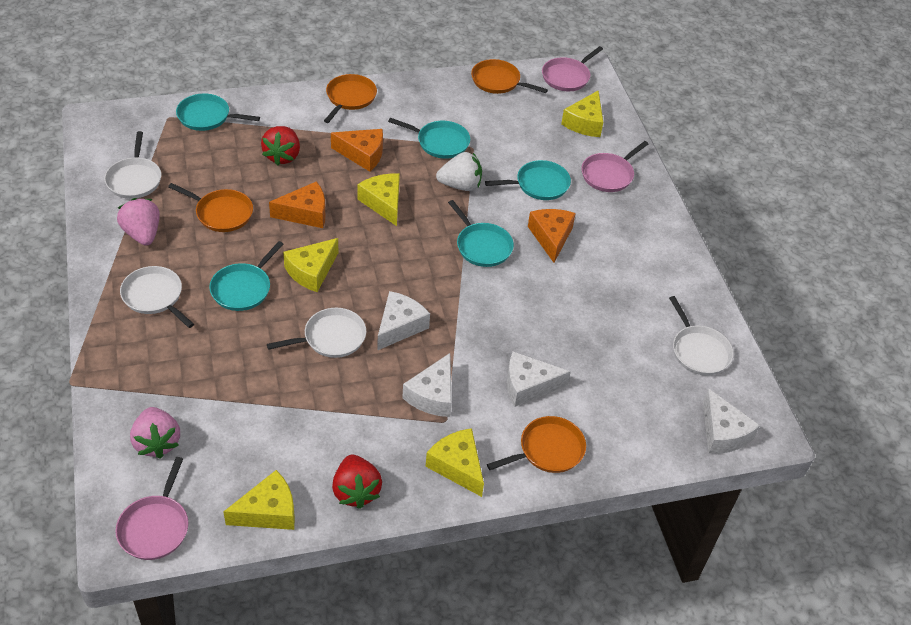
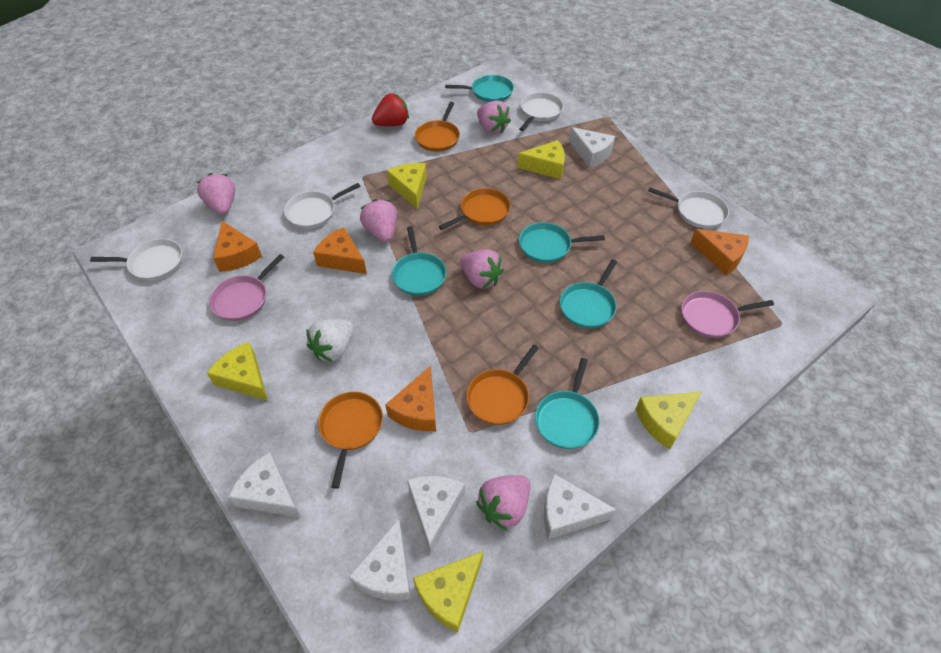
orange cheese: [269,181,325,228] [331,129,383,172] [528,209,576,263] = 3 -> [213,221,262,272] [313,227,367,274] [385,366,436,431] [690,229,749,275] = 4
pink pan: [115,457,188,560] [542,46,603,91] [581,141,648,192] = 3 -> [209,254,284,321] [681,291,774,338] = 2
pink strawberry: [117,198,160,246] [130,407,180,459] = 2 -> [197,173,235,215] [360,199,397,242] [460,249,504,289] [476,475,530,531] [477,100,511,134] = 5
red strawberry: [261,126,300,166] [332,455,382,509] = 2 -> [372,93,409,126] = 1
white cheese: [377,291,430,351] [402,353,452,417] [507,352,571,407] [703,388,760,454] = 4 -> [228,452,301,517] [349,519,411,601] [407,476,465,553] [544,474,617,539] [569,127,615,168] = 5

